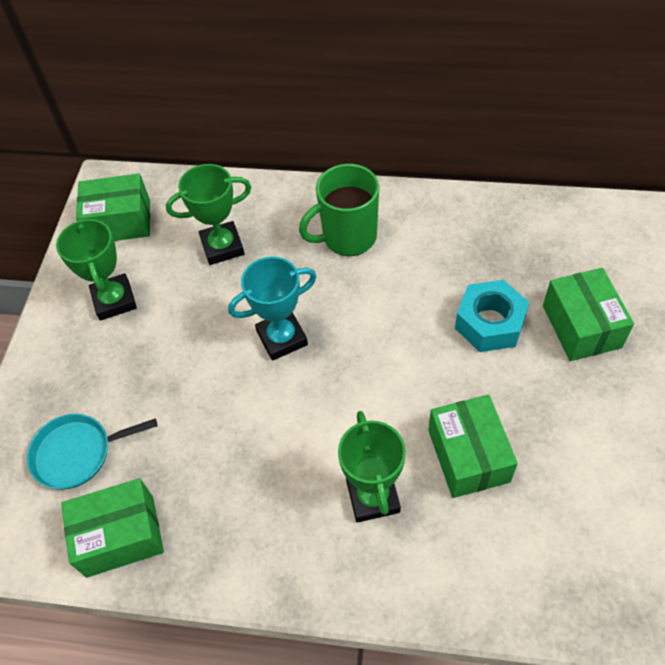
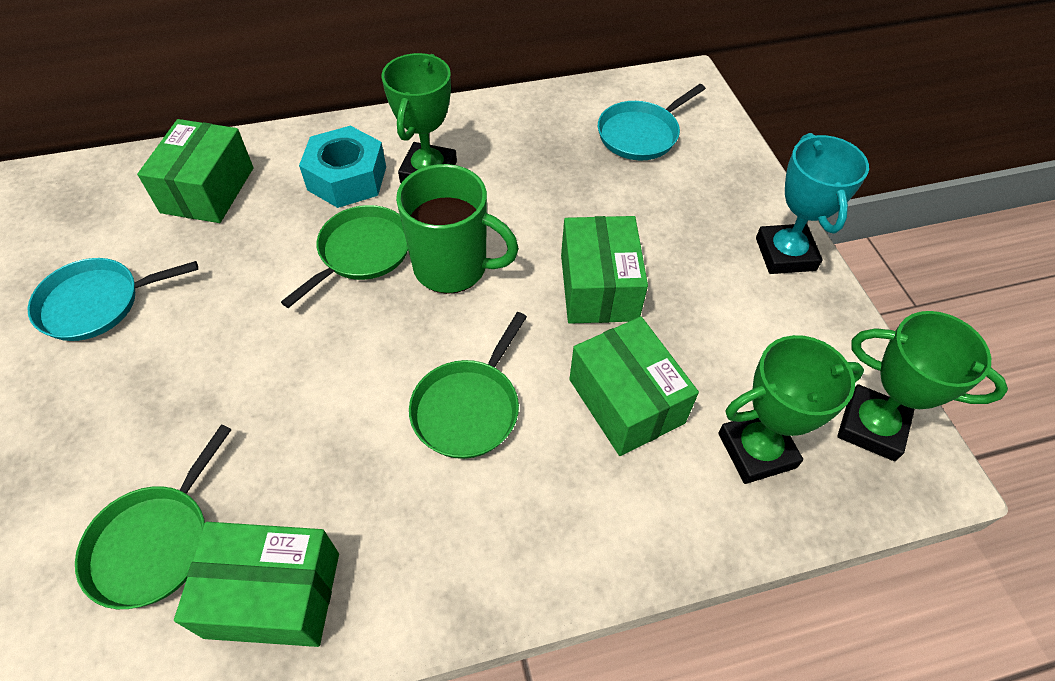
green pan: none = 0 -> [75,424,232,609] [281,205,408,308] [409,312,527,459] = 3
turquoise pan: [27,414,157,489] = 1 -> [28,258,198,341] [598,84,706,160] = 2

